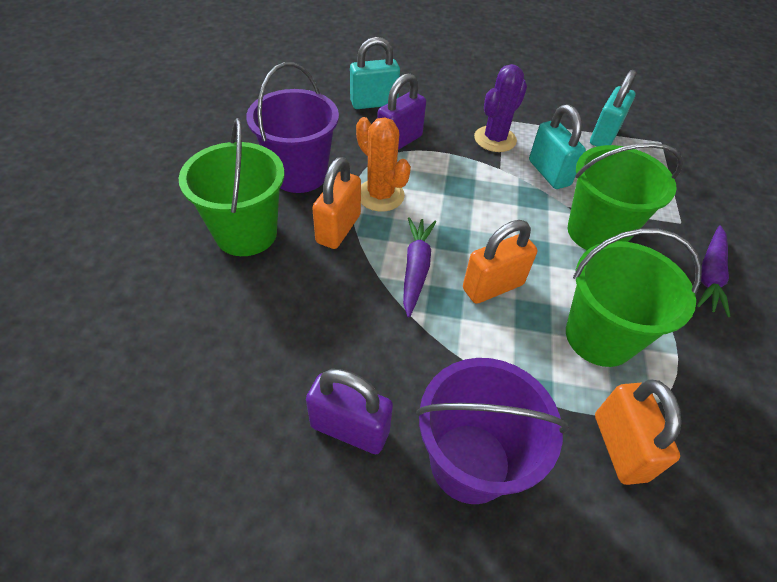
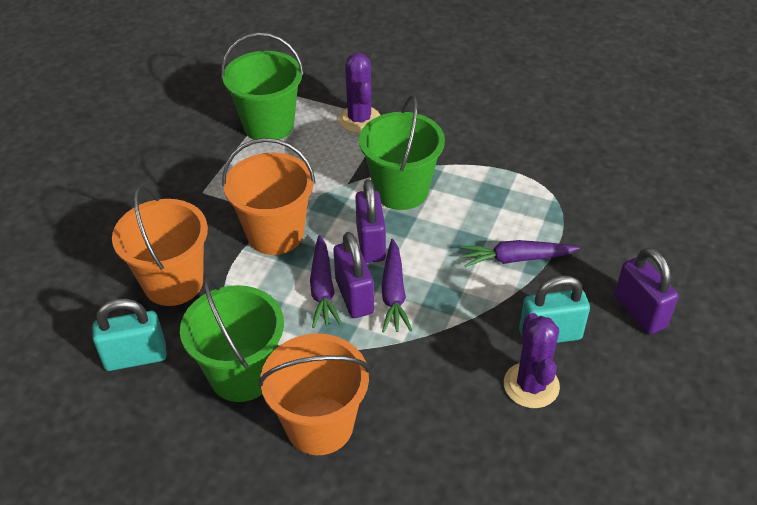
orange bucket: none = 0 -> [112,185,208,306] [222,138,316,255] [258,333,371,455] = 3
orange cactus: [356,117,411,211] = 1 -> none = 0
orange padlock: [312,157,361,249] [463,220,537,304] [595,379,682,485] = 3 -> none = 0
purple bucket: [246,62,339,193] [416,358,568,504] = 2 -> none = 0
purple cactus: [474,64,527,152] = 1 -> [338,53,380,133] [504,313,560,408] = 2
purple carrot: [403,217,436,317] [697,225,731,317] = 2 -> [310,235,342,328] [381,239,412,333] [461,240,579,267] = 3
purple padlock: [306,369,393,454] [377,73,426,150] = 2 -> [334,232,374,318] [355,179,386,263] [615,248,679,334] = 3
turquoise padlock: [350,37,400,109] [529,104,586,189] [590,70,636,147] = 3 -> [92,298,167,371] [519,276,590,343] = 2

